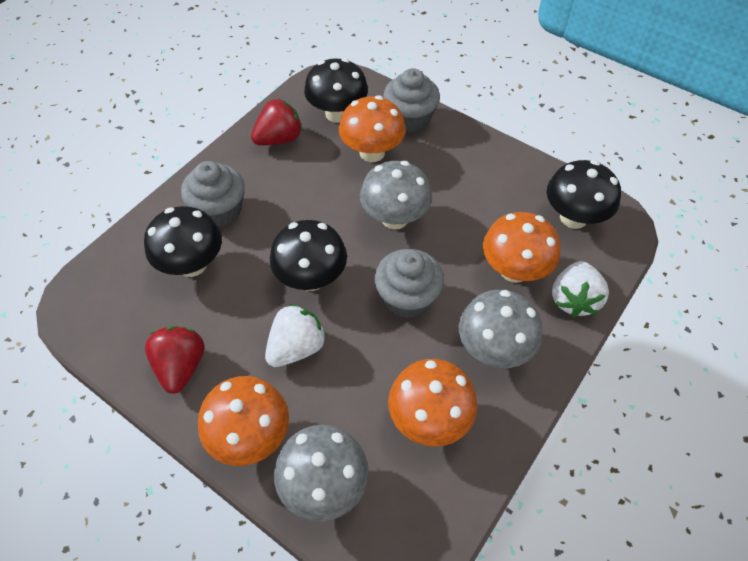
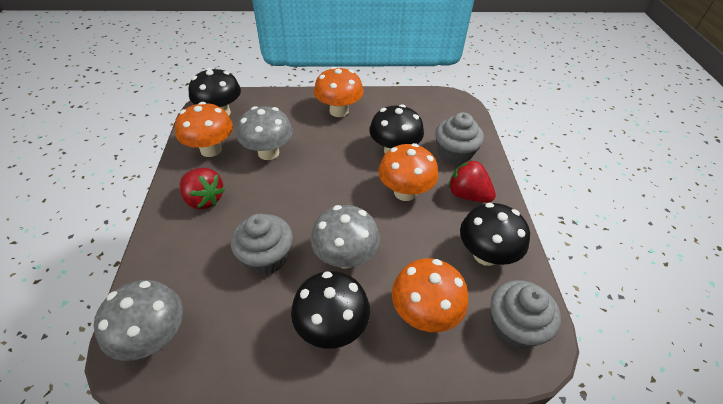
white strawberry: [265,304,326,367] [552,261,609,317] = 2 -> none = 0

